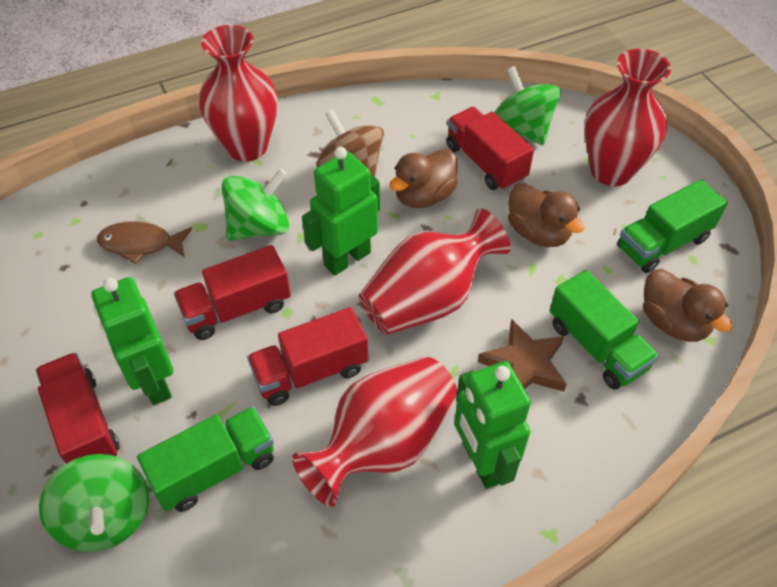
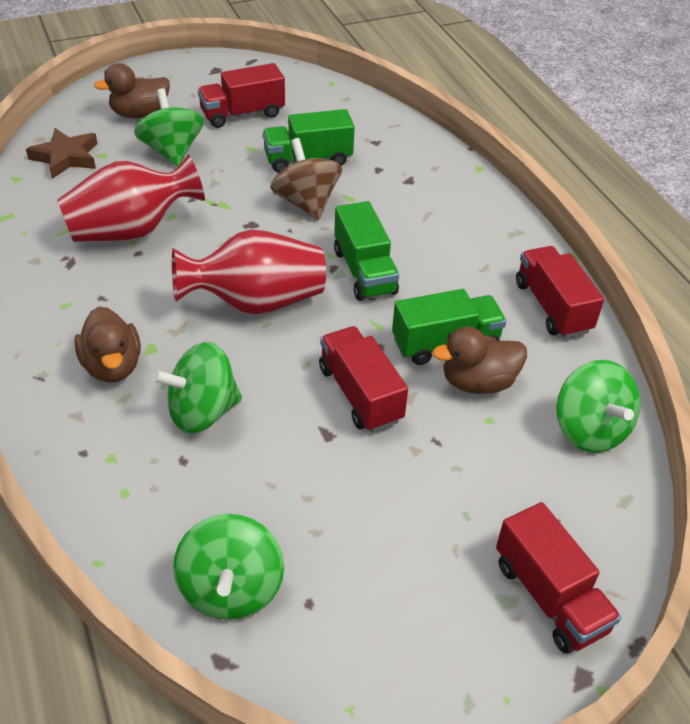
brown fish: [97,221,192,264] = 1 -> none = 0
green robot: [91,277,173,405] [302,147,380,276] [454,361,531,489] = 3 -> none = 0
green spinning top: [39,454,149,552] [222,169,290,241] [494,66,561,145] = 3 -> [134,88,204,166] [152,342,242,434] [173,514,284,620] [557,360,640,453] = 4
red vase: [199,25,277,161] [292,357,457,507] [359,208,511,335] [584,49,671,186] = 4 -> [57,155,205,242] [172,230,326,315] = 2

